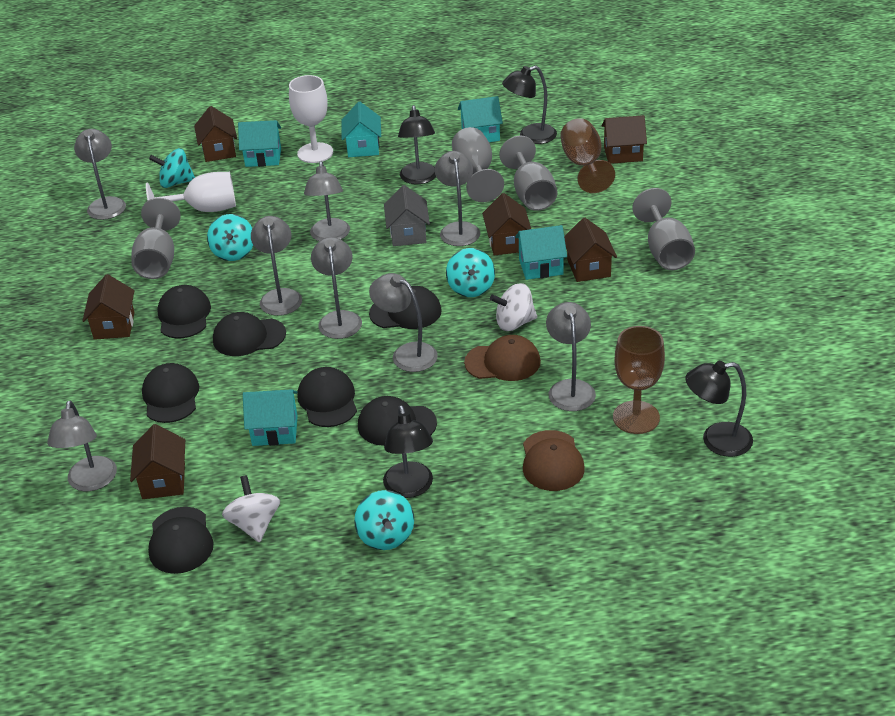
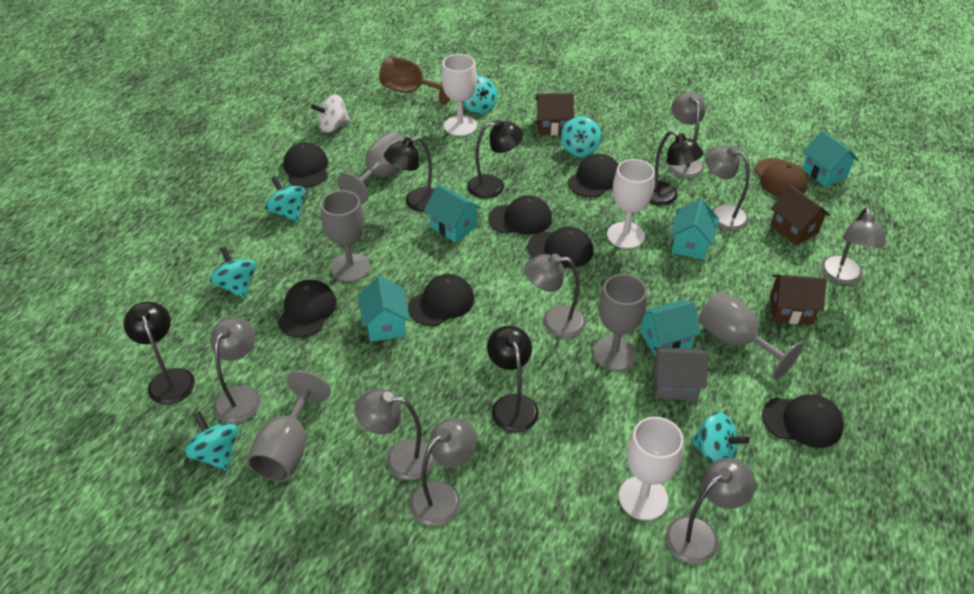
black lamp: [383,405,433,498] [398,105,436,184] [502,66,557,144] [685,361,753,457] = 4 -> [124,302,195,405] [384,136,435,212] [467,120,523,199] [487,326,539,432] [649,131,703,205] = 5
brown cap: [464,335,541,381] [523,430,585,491] = 2 -> [755,158,808,197] = 1
brown goblet: [560,118,615,193] [613,326,665,434] = 2 -> [379,56,451,105] = 1
brown house: [82,274,135,340] [130,424,185,499] [194,106,237,162] [482,193,531,255] [564,218,617,282] [601,115,647,164] = 6 -> [535,93,574,135] [770,185,830,245] [770,275,826,325] = 3
grey goblet: [131,198,181,279] [452,127,504,202] [499,136,557,211] [632,188,695,270] = 4 -> [247,371,331,482] [321,190,370,282] [337,132,405,204] [593,274,647,371] [699,291,803,380] = 5
turquoise spinning top: [149,148,195,188] [207,214,253,261] [354,490,414,550] [446,248,495,297] = 4 -> [184,411,238,471] [210,247,256,299] [265,176,305,222] [463,75,497,115] [561,116,602,157] [691,412,750,464] = 6
white goblet: [146,172,236,212] [289,75,333,163] = 2 -> [441,54,477,136] [607,159,655,249] [619,417,684,520] = 3
white spinning top: [222,475,280,543] [490,283,537,331] = 2 -> [311,95,351,133] = 1

